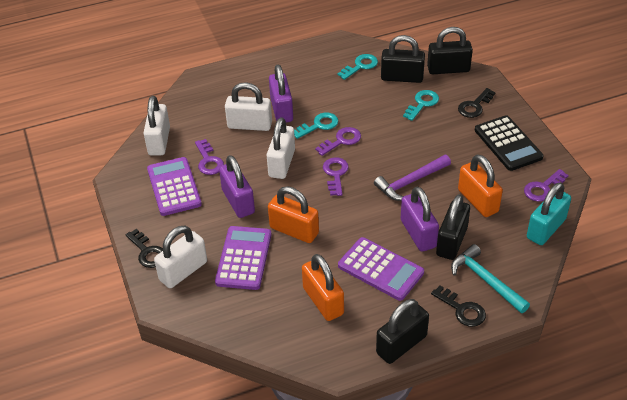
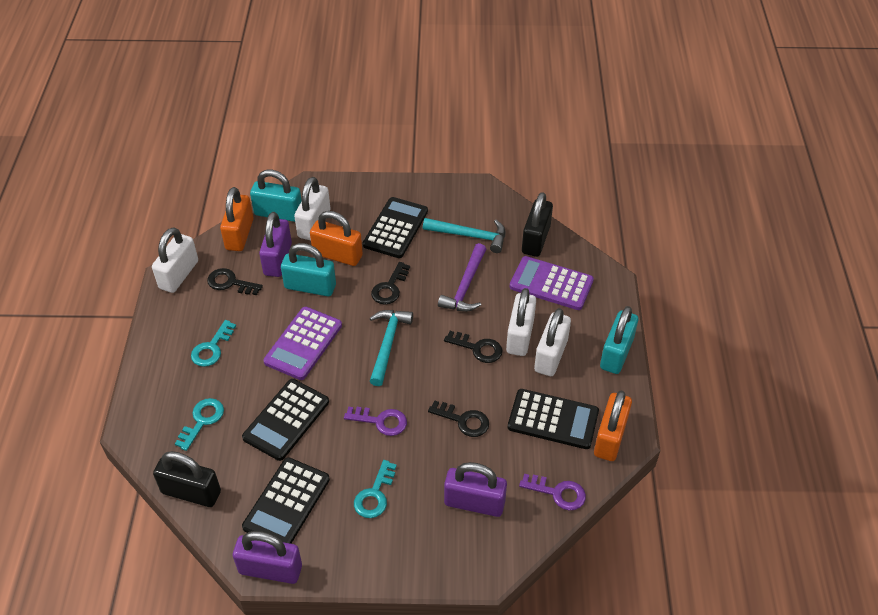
black calculator: [475,116,544,171] = 1 -> [242,379,329,461] [242,457,330,544] [363,197,428,258] [508,389,599,449] = 4
black key: [126,229,163,268] [431,286,486,327] [458,88,496,118] = 3 -> [207,268,263,295] [371,262,410,304] [428,400,489,437] [444,331,502,363] = 4
black padlock: [376,299,429,364] [381,35,425,83] [427,27,473,74] [436,194,470,260] = 4 -> [153,451,221,507] [522,192,553,257] = 2
purple calculator: [147,157,202,216] [215,226,271,290] [338,237,424,301] = 3 -> [263,307,342,380] [510,256,594,310] = 2
purple key: [195,139,224,175] [315,127,361,156] [323,157,349,196] [524,169,569,202] = 4 -> [344,407,407,436] [519,474,586,510] = 2
turquoise hammer: [451,244,530,313] = 1 -> [370,310,413,386] [423,218,505,253] = 2
turquoise padlock: [527,182,571,245] = 1 -> [250,170,302,222] [281,243,336,296] [600,306,638,374] = 3

